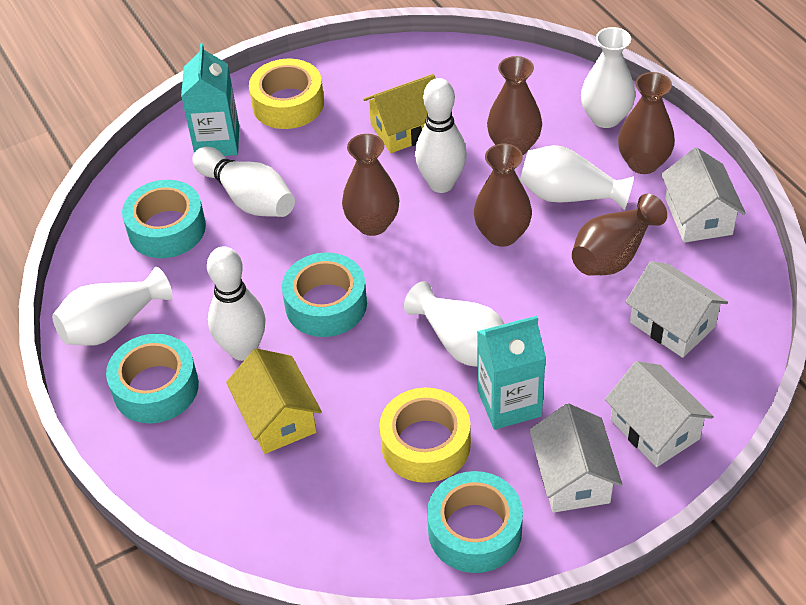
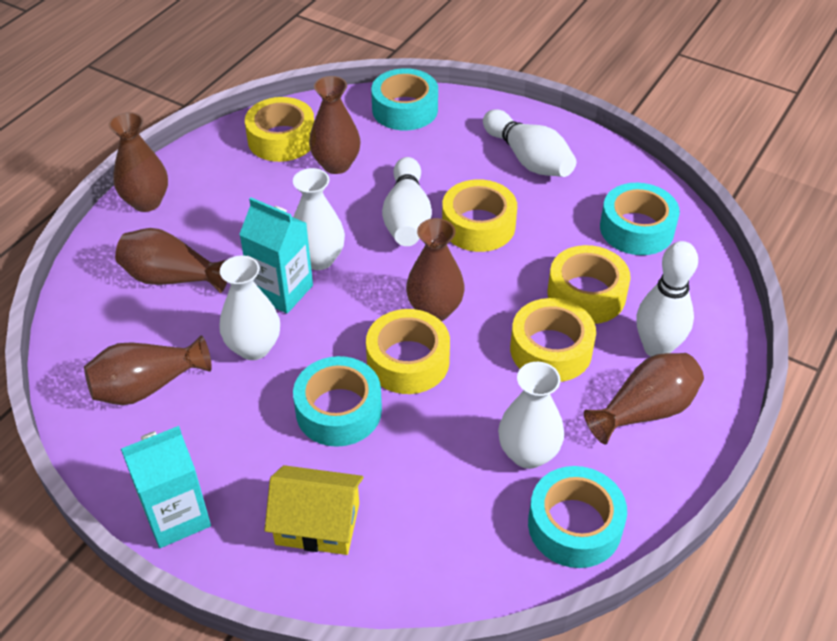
brown vase: [342,134,399,236] [474,144,532,247] [487,56,542,155] [572,194,667,276] [618,72,675,174] = 5 -> [84,335,212,405] [108,112,168,212] [115,228,227,293] [309,76,360,174] [406,218,465,321] [584,353,704,445] = 6
white house: [529,403,622,513] [605,361,714,467] [625,261,728,358] [661,148,746,243] = 4 -> none = 0
white vase: [52,267,172,346] [404,281,504,367] [520,145,634,210] [581,27,635,128] = 4 -> [219,255,280,360] [293,168,345,270] [498,362,564,469] = 3
yellow house: [226,348,322,454] [363,74,436,153] = 2 -> [264,465,364,555] = 1
yellow tape: [249,58,324,129] [379,388,471,483] = 2 -> [245,97,314,162] [366,309,450,394] [442,179,517,252] [510,298,596,382] [547,245,631,324] = 5

